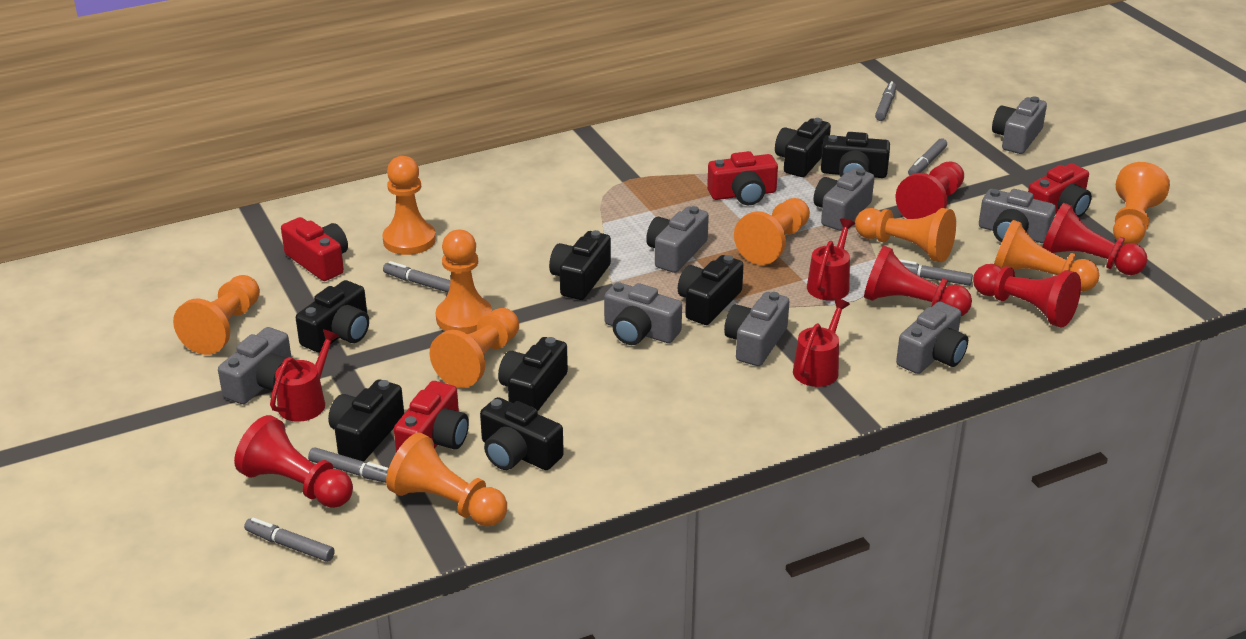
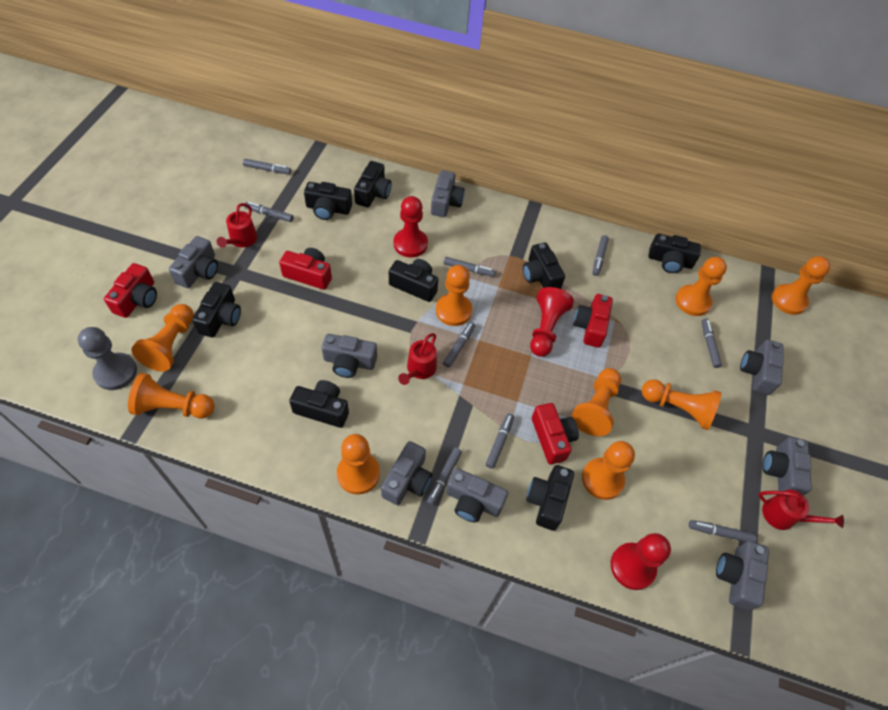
grey marker: [244,518,335,562] [308,447,388,483] [383,261,451,292] [875,81,896,121] [899,259,973,286] [908,138,947,175] = 6 -> [243,159,291,174] [244,202,293,222] [427,448,462,505] [443,322,475,368] [444,257,495,277] [486,413,514,469] [593,235,609,276] [689,520,757,542] [702,319,722,368] = 9
grey pawn: none = 0 -> [78,327,137,390] = 1
red pawn: [234,415,353,508] [864,246,972,316] [896,161,964,219] [973,264,1081,327] [1042,203,1148,275] = 5 -> [394,196,428,257] [530,287,574,357] [611,533,671,590] = 3

